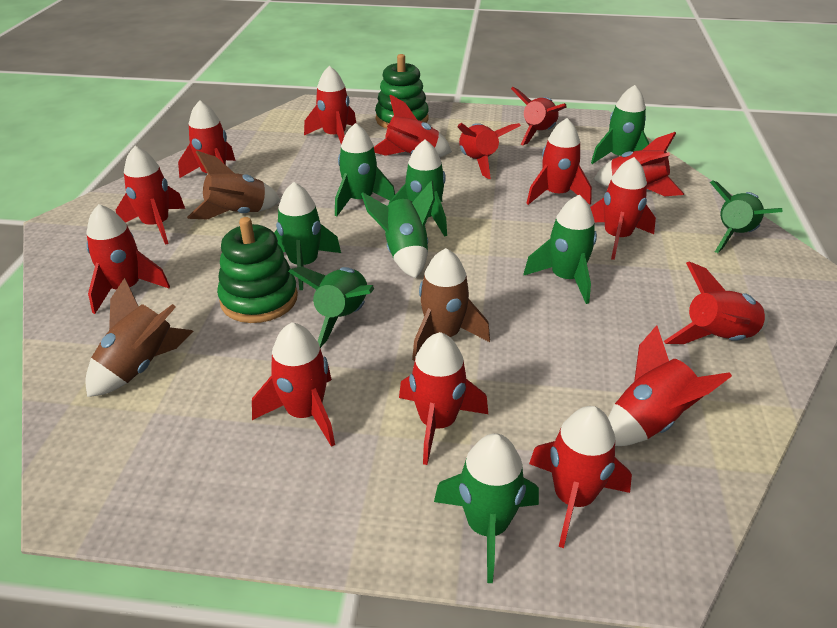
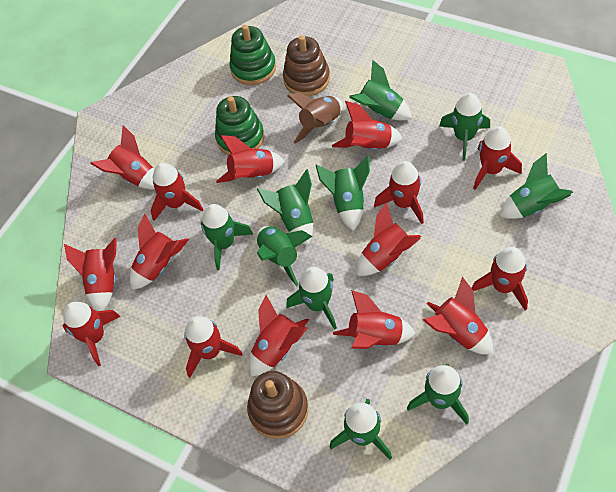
brown rocket: [86,278,194,397] [187,151,281,219] [412,248,490,361] = 3 -> [287,93,343,144] = 1
brown stacking toy: none = 0 -> [247,371,308,439] [283,35,330,96] = 2
green rocket: [274,182,341,290] [288,267,374,348] [335,123,395,216] [361,180,435,278] [389,139,447,237] [434,433,539,583] [523,195,597,304] [591,85,650,164] [710,181,782,253] = 9 -> [201,204,253,270] [257,169,313,246] [257,226,312,286] [286,267,337,330] [316,156,370,231] [330,399,392,459] [349,60,412,120] [407,364,469,424] [439,93,490,161] [499,153,573,219] = 10

